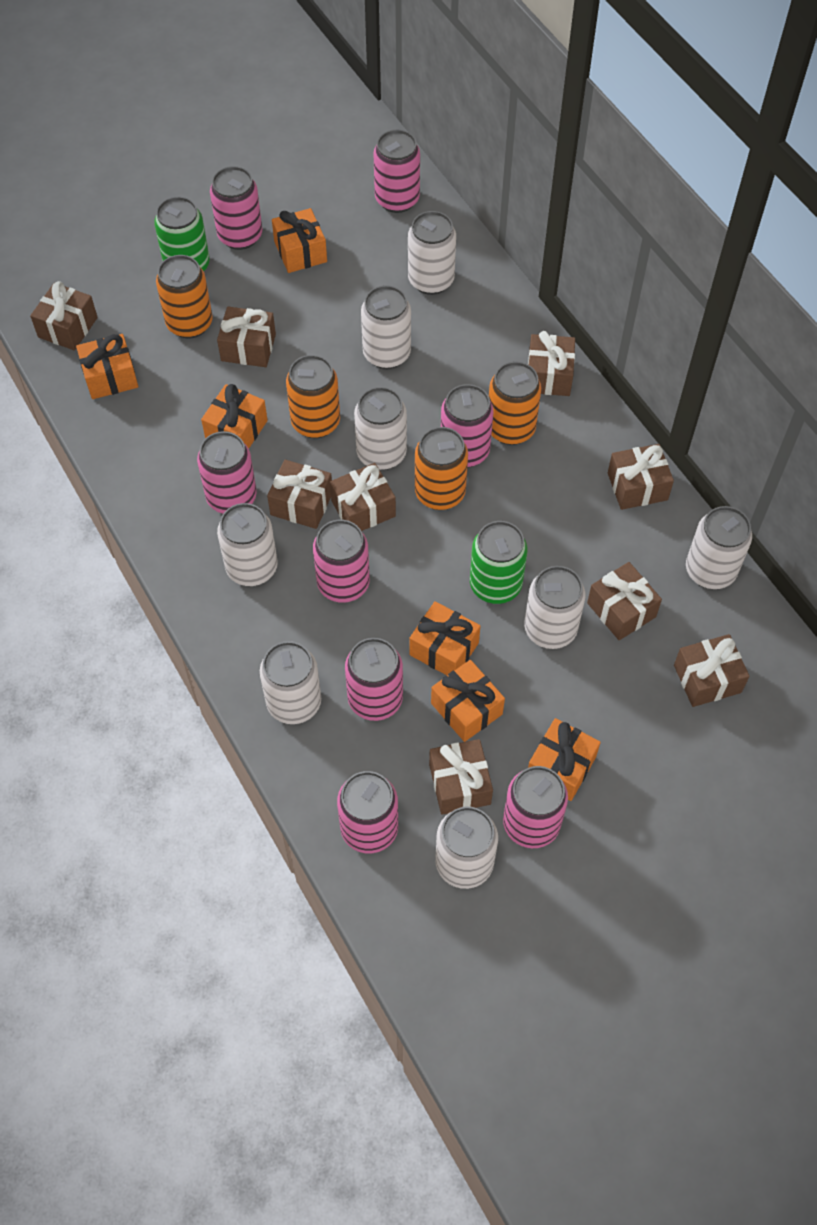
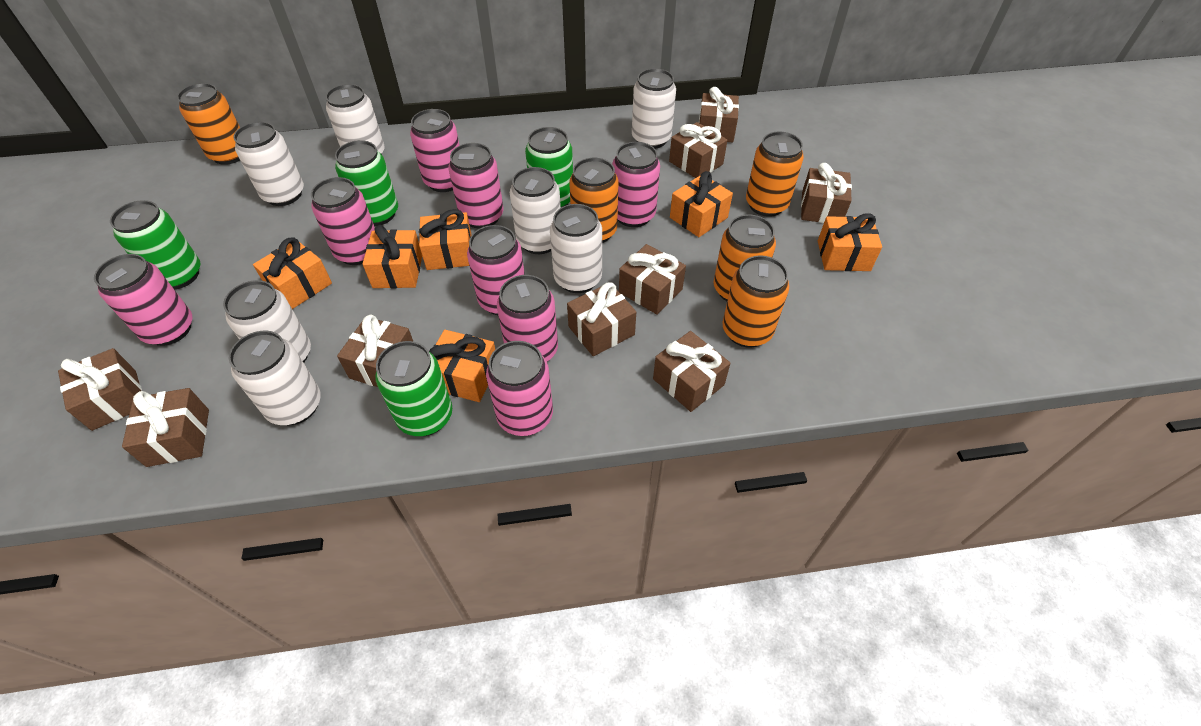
green can: [154,197,210,271] [470,521,527,604] = 2 -> [110,200,200,290] [335,140,398,226] [375,341,452,436] [525,127,573,207] = 4
orange can: [156,255,213,338] [286,355,340,438] [415,427,468,510] [489,361,541,445] = 4 -> [177,83,240,165] [569,158,618,243] [713,215,776,301] [722,256,789,348] [746,132,804,217] = 5
white can: [217,503,278,586] [260,641,321,724] [354,387,407,470] [361,285,411,369] [408,211,456,295] [435,807,498,889] [524,566,585,649] [686,506,752,589] = 8 -> [223,280,311,363] [229,331,321,425] [233,122,304,206] [326,84,385,154] [510,167,561,254] [550,204,602,293] [632,68,676,149] = 7

